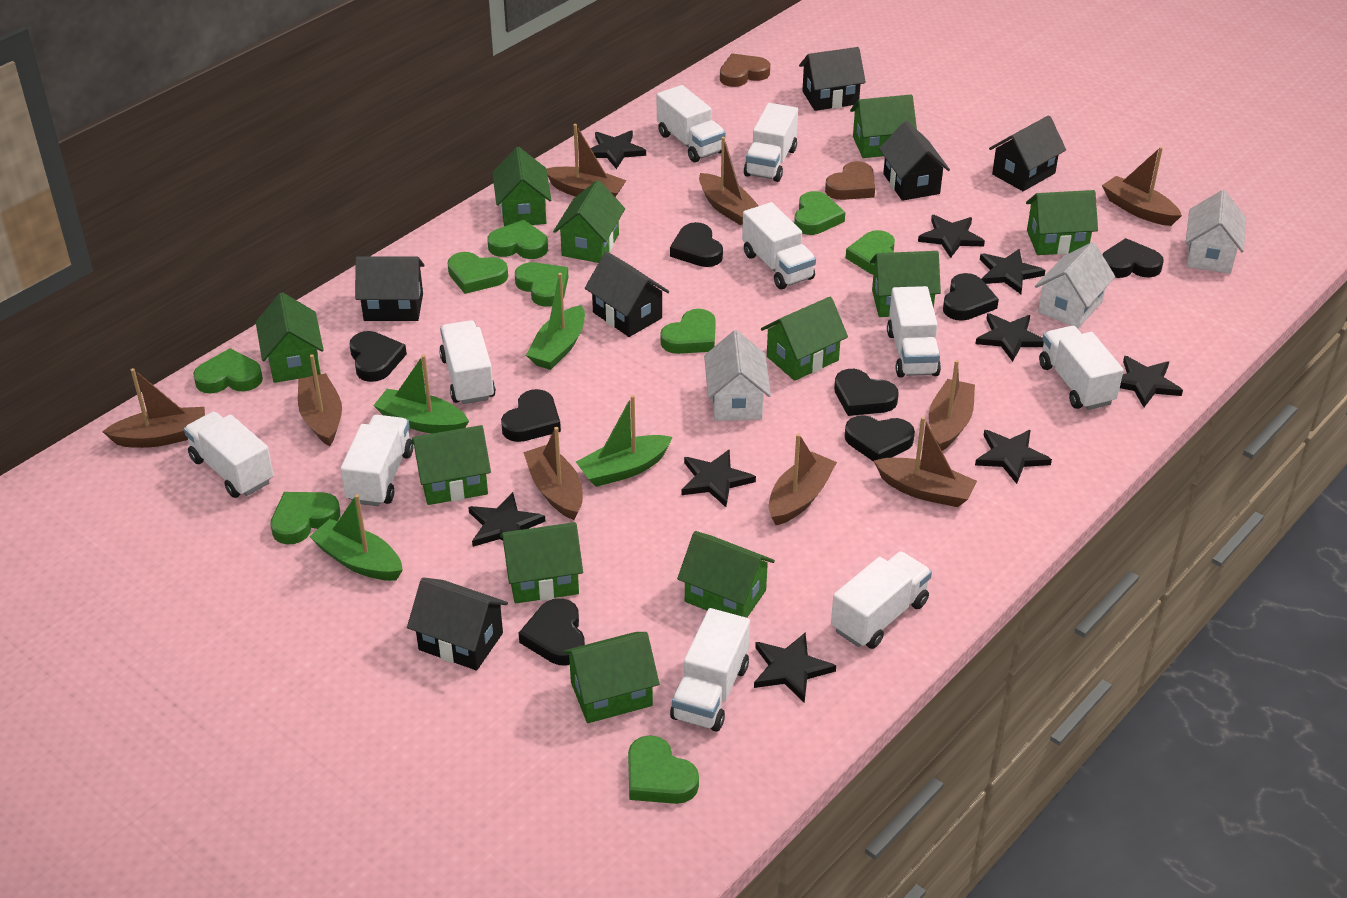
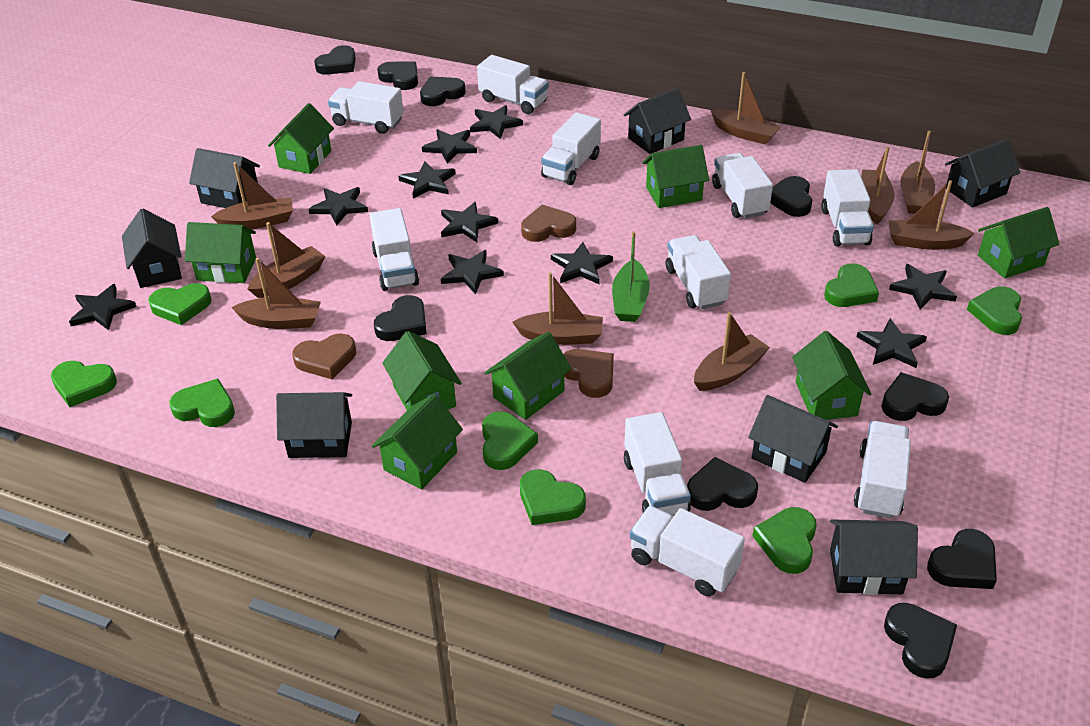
black heart: [350,331,407,382] [501,389,561,442] [519,598,585,665] [670,222,723,267] [834,369,899,416] [845,415,915,462] [943,273,999,321] [1102,238,1164,278] = 8 -> [314,45,356,75] [374,295,427,341] [377,62,418,90] [420,76,466,106] [687,457,758,511] [771,176,812,217] [881,372,949,421] [884,603,957,679] [927,529,997,589] = 9
black house: [355,256,425,321] [407,577,508,670] [585,252,669,337] [799,47,866,111] [879,121,950,201] [989,115,1066,191] = 6 -> [122,208,182,288] [189,148,260,208] [276,392,352,458] [624,88,691,154] [748,395,838,483] [830,519,918,595] [945,139,1020,208] = 7
black star: [468,492,545,547] [591,131,646,169] [681,449,756,507] [754,632,836,703] [918,215,985,258] [975,313,1044,362] [975,430,1052,484] [980,249,1045,294] [1120,356,1183,407] = 9 -> [69,284,137,330] [309,187,368,225] [398,162,456,198] [422,129,477,164] [441,202,498,242] [441,250,504,294] [470,105,523,139] [551,242,613,285] [857,318,927,368] [889,264,957,310] = 10
brown heart: [720,54,770,87] [825,161,875,200] = 2 -> [292,333,356,379] [521,205,576,242] [563,349,614,398] = 3
green boat: [309,494,403,581] [373,354,469,434] [526,273,585,370] [576,395,673,487] = 4 -> [612,232,650,322] = 1
green heart: [193,348,263,393] [270,492,340,545] [447,252,508,294] [487,219,548,259] [515,262,568,307] [628,735,699,804] [660,309,716,354] [794,191,845,235] [846,230,895,275] = 9 -> [51,361,117,407] [148,283,212,325] [169,379,235,427] [482,411,538,470] [520,469,586,525] [753,507,817,574] [824,263,879,307] [967,286,1022,335] = 8
green house: [256,292,324,383] [411,425,491,505] [492,147,551,226] [500,522,583,603] [553,180,625,263] [563,632,659,723] [677,531,775,618] [761,297,848,381] [850,94,917,158] [870,251,941,317] [1026,190,1098,255] = 11 -> [185,222,256,283] [268,103,334,174] [372,394,463,490] [382,331,462,410] [484,332,572,420] [643,145,709,208] [792,331,871,420] [978,207,1059,278] = 8
white house: [704,330,771,421] [1035,242,1115,328] [1186,190,1246,274] = 3 -> none = 0

